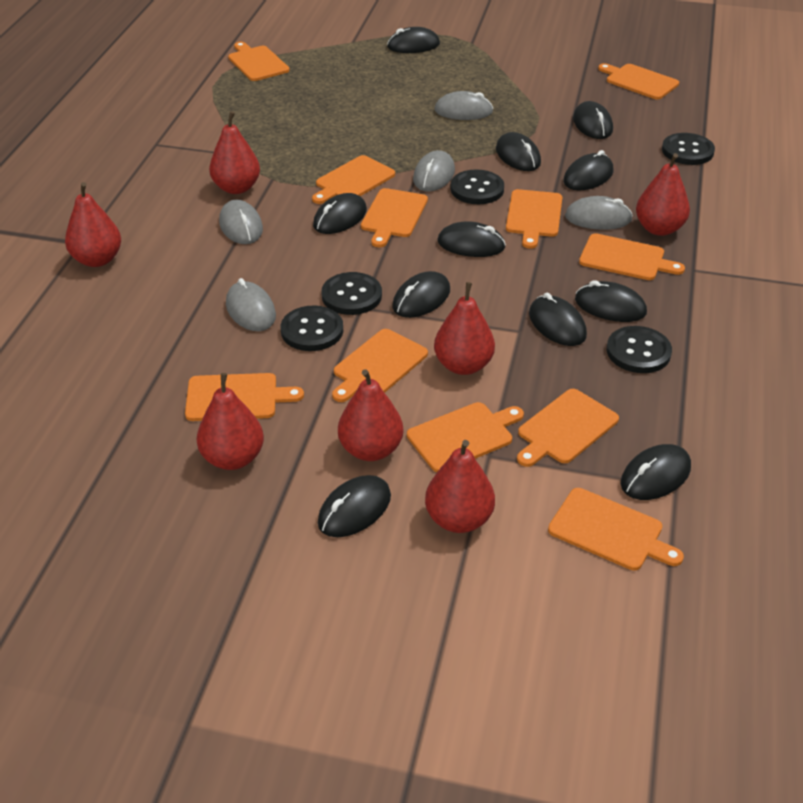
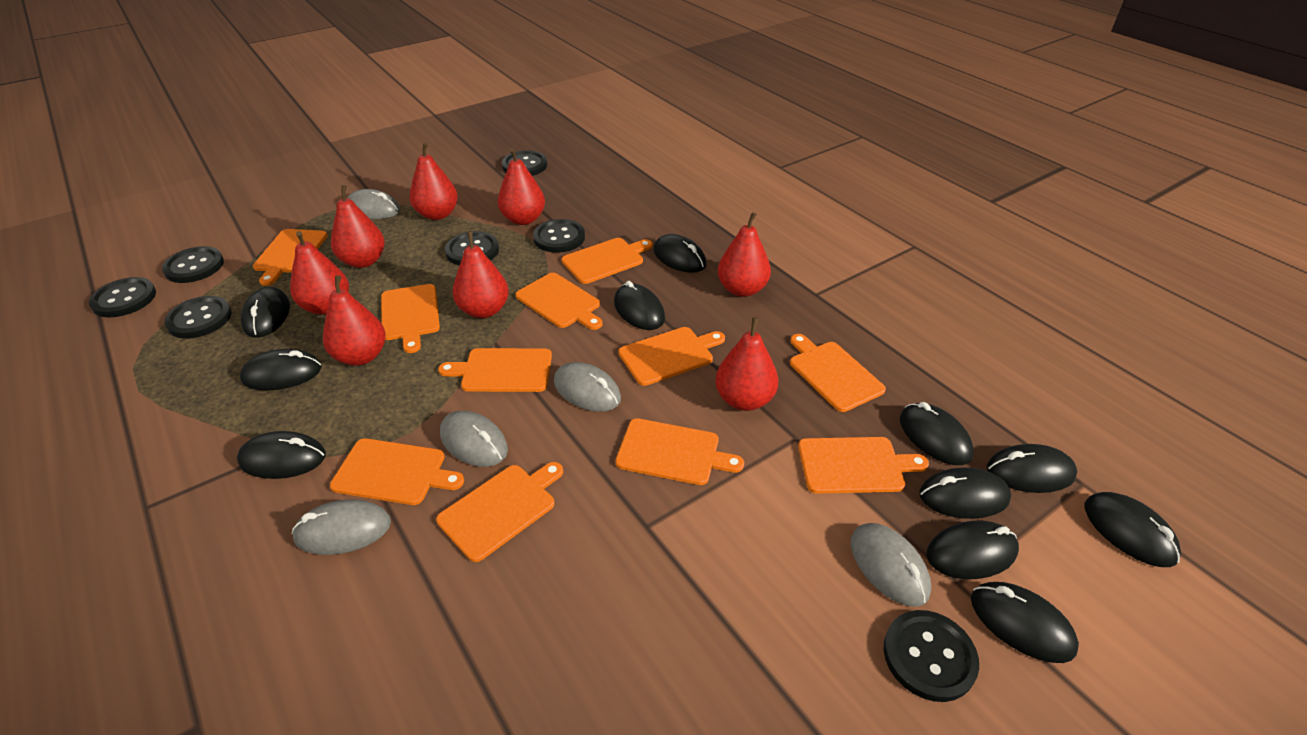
black button: [281,305,343,351] [321,272,382,315] [450,170,504,204] [607,326,672,373] [662,133,715,165] = 5 -> [89,277,156,318] [162,246,224,283] [164,296,232,338] [445,231,499,265] [502,151,547,176] [533,219,585,253] [884,610,979,702] = 7
red pear: [65,182,121,267] [197,373,264,470] [209,111,260,194] [338,369,404,461] [425,440,495,533] [434,282,495,375] [636,153,690,236] = 7 -> [290,231,349,315] [323,275,386,366] [331,185,385,268] [410,142,458,220] [452,231,509,318] [498,148,545,225] [715,317,778,411] [718,212,771,297] = 8

